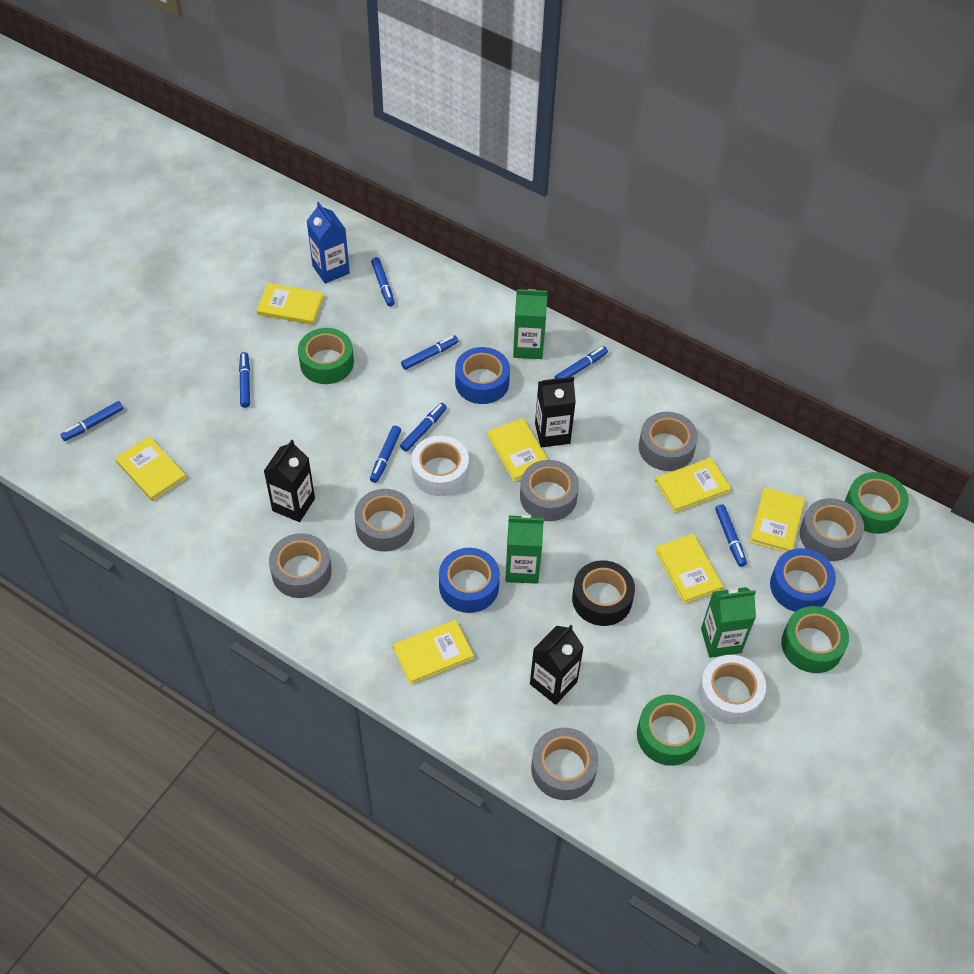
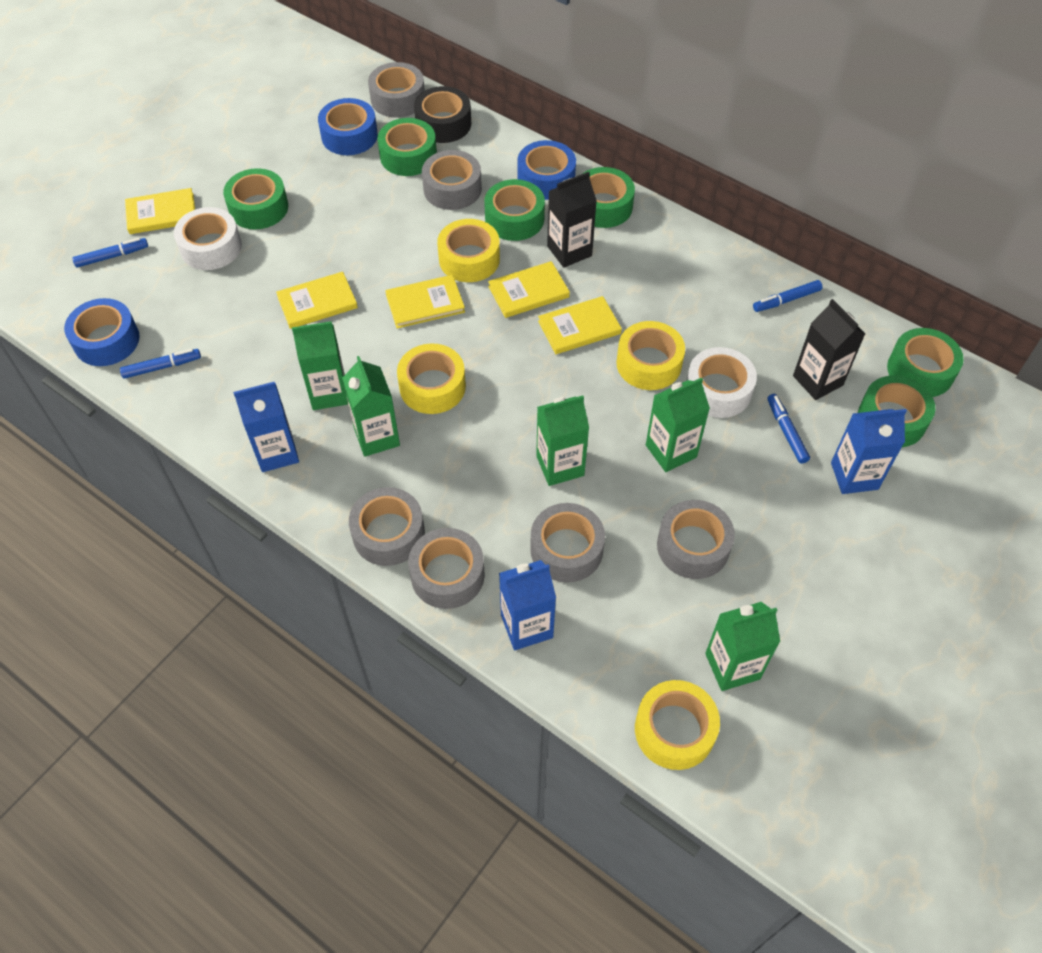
black carton: [264,440,315,522] [530,625,584,705] [535,376,576,447] = 3 -> [547,172,597,268] [793,299,865,400] = 2
blue carton: [307,202,350,284] = 1 -> [233,382,299,472] [499,560,556,650] [831,409,907,494] = 3
blue marker: [61,401,123,441] [239,352,250,408] [370,426,401,483] [371,257,395,306] [400,403,447,452] [401,336,459,370] [555,346,608,379] [715,504,747,567] = 8 -> [72,238,148,268] [120,349,201,379] [753,280,822,312] [767,394,810,464] = 4
green carton: [505,514,544,584] [513,289,548,359] [701,587,756,658] = 3 -> [292,321,348,410] [342,356,400,457] [536,395,589,486] [646,378,710,472] [705,602,780,691] = 5
green tape: [298,328,354,384] [637,695,705,766] [781,606,849,673] [845,472,909,534] = 4 -> [223,168,288,229] [378,118,437,176] [484,179,545,241] [582,167,635,228] [858,375,935,447] [887,328,964,397] = 6
yellow book: [115,436,187,501] [256,283,324,325] [393,620,474,685] [487,418,548,482] [655,458,731,513] [655,534,723,604] [750,487,805,552] = 7 -> [125,188,195,234] [276,272,358,329] [385,275,465,328] [488,261,570,318] [538,296,622,354] = 5
yellow tape: none = 0 -> [397,344,466,414] [437,219,500,282] [616,321,685,390] [635,680,720,770] = 4

